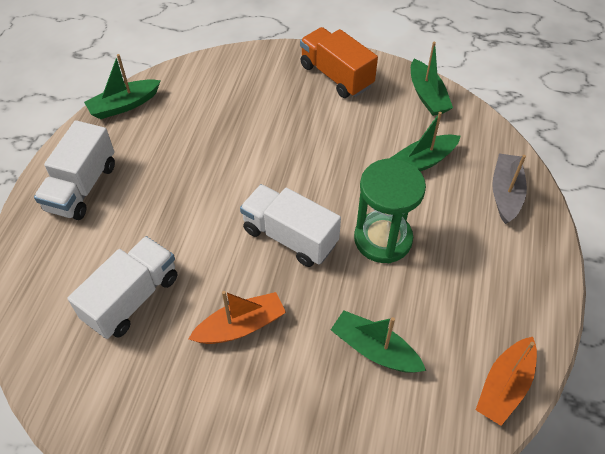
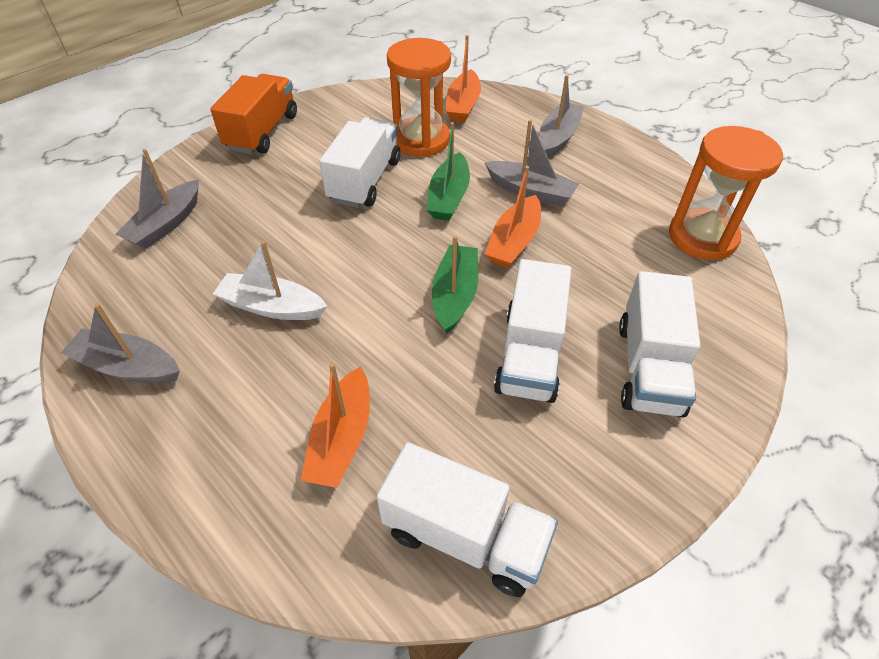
green boat: [84,54,161,119] [331,310,426,373] [389,112,461,172] [411,42,453,116] = 4 -> [427,122,470,221] [432,235,478,334] = 2
green hourglass: [354,159,426,263] = 1 -> none = 0
grey boat: [492,153,527,224] = 1 -> [61,303,180,383] [115,149,199,249] [484,120,579,206] [540,75,584,158] = 4
orange boat: [188,291,286,344] [476,337,537,426] = 2 -> [300,363,370,488] [446,35,481,123] [485,166,541,268] = 3
orange hourglass: none = 0 -> [387,38,451,157] [669,126,783,260] = 2
white boat: none = 0 -> [213,241,327,320] = 1
white truck: [34,120,115,220] [68,236,177,339] [240,184,341,267] = 3 -> [319,117,400,208] [376,442,558,597] [494,259,572,403] [619,271,700,418] = 4

